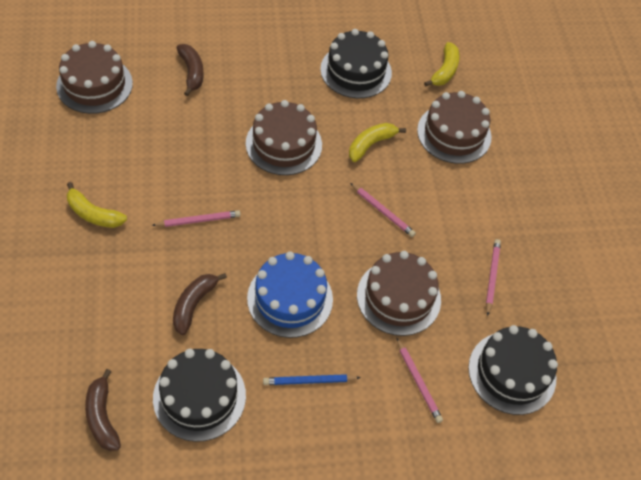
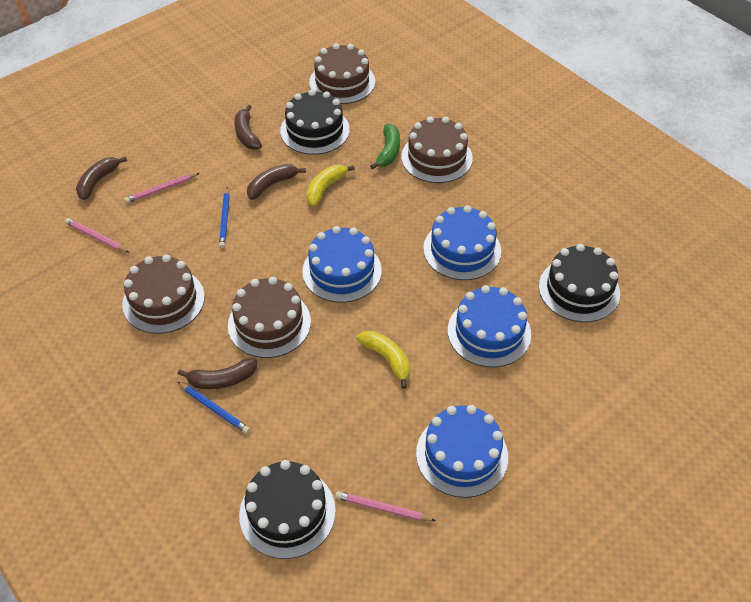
blue cake: [247,251,333,338] = 1 -> [302,226,382,303] [416,405,508,498] [423,205,501,280] [448,285,531,367] = 4
blue pencil: [263,374,361,385] = 1 -> [178,382,250,434] [219,187,230,248] = 2
brown banana: [85,369,121,451] [173,273,227,335] [176,44,204,96] = 3 -> [76,156,127,200] [178,358,257,389] [234,105,262,150] [247,164,306,200] = 4
green banana: none = 0 -> [370,124,400,170] = 1
pink pencil: [152,210,241,227] [350,183,416,237] [397,338,443,423] [486,239,501,316] = 4 -> [65,218,130,253] [124,173,199,204] [335,491,436,521] = 3
yellow banana: [67,182,127,228] [349,123,406,162] [424,42,460,86] = 3 -> [306,165,355,207] [356,331,410,389] = 2

